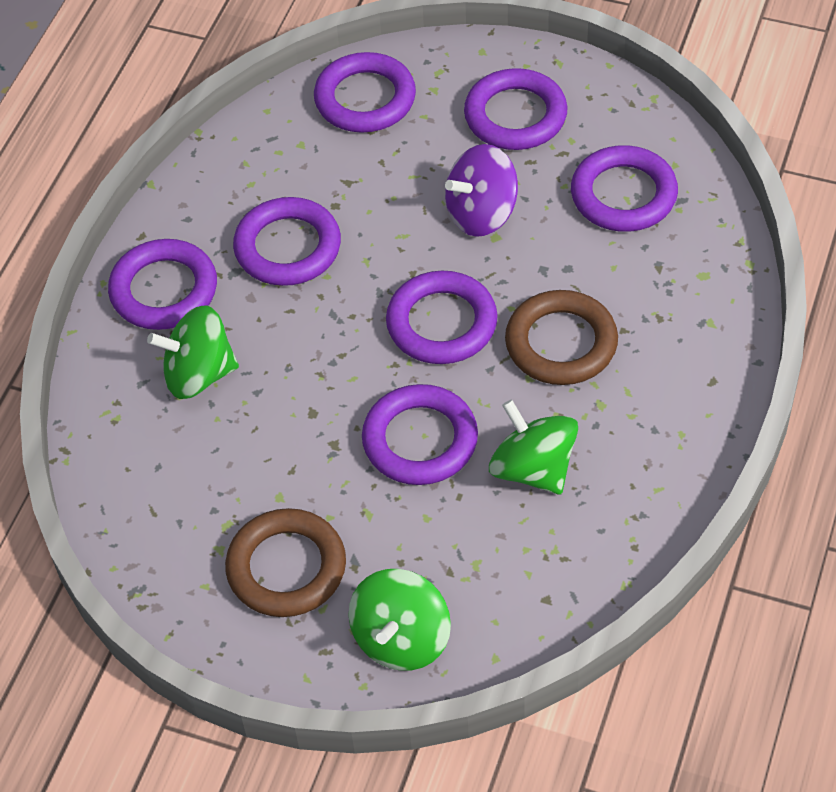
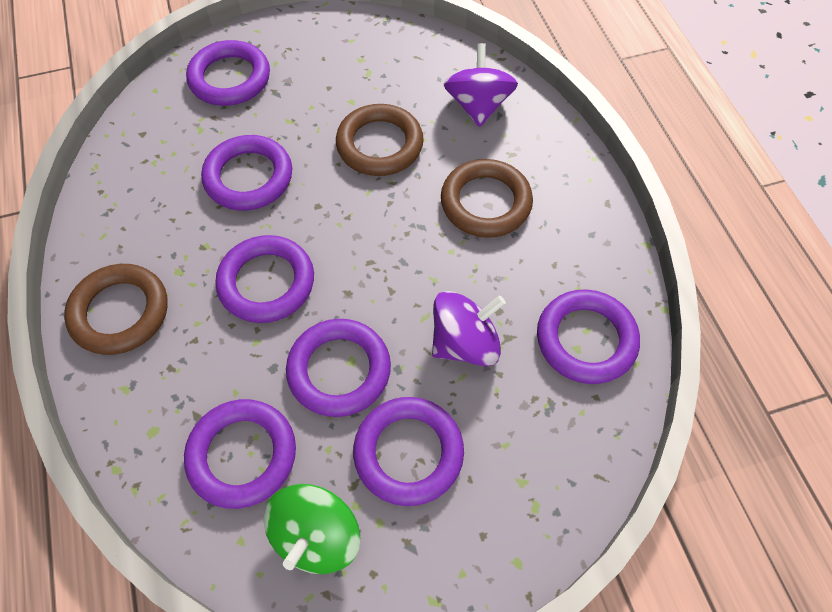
brown ring: [225,508,346,617] [505,290,618,385] = 2 -> [64,264,168,355] [336,104,424,176] [441,159,533,238] = 3
green spinning top: [147,305,239,399] [349,569,451,671] [489,400,578,494] = 3 -> [264,484,360,574] = 1
purple spinning top: [445,144,518,237] = 1 -> [432,291,506,366] [444,43,518,127] = 2

